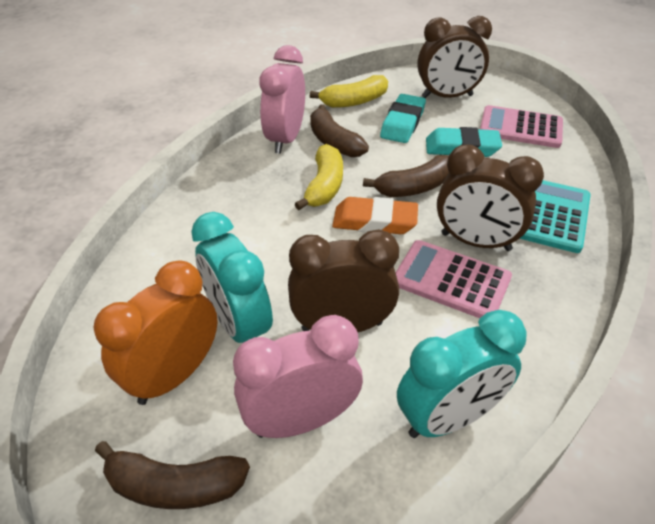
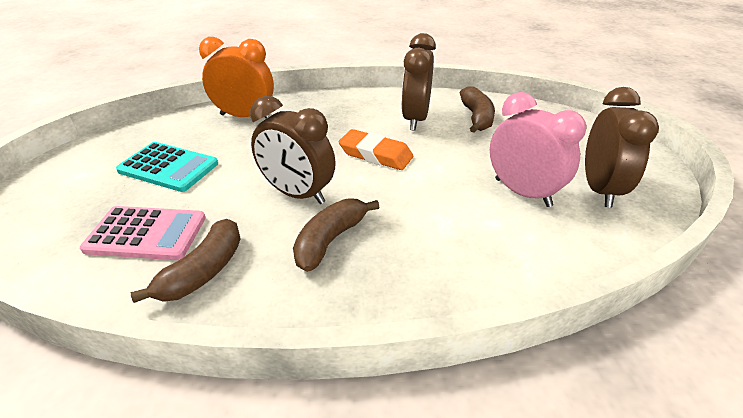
pink calculator: [396,240,512,318] [480,105,563,148] = 2 -> [80,206,206,260] = 1
pink clock: [233,315,363,438] [259,45,305,154] = 2 -> [490,92,587,207] = 1
turquoise clock: [191,212,273,343] [397,310,527,438] = 2 -> none = 0
turquoise eraser: [380,94,426,143] [426,127,502,157] = 2 -> none = 0
yellow banana: [295,144,343,210] [310,75,388,108] = 2 -> none = 0

